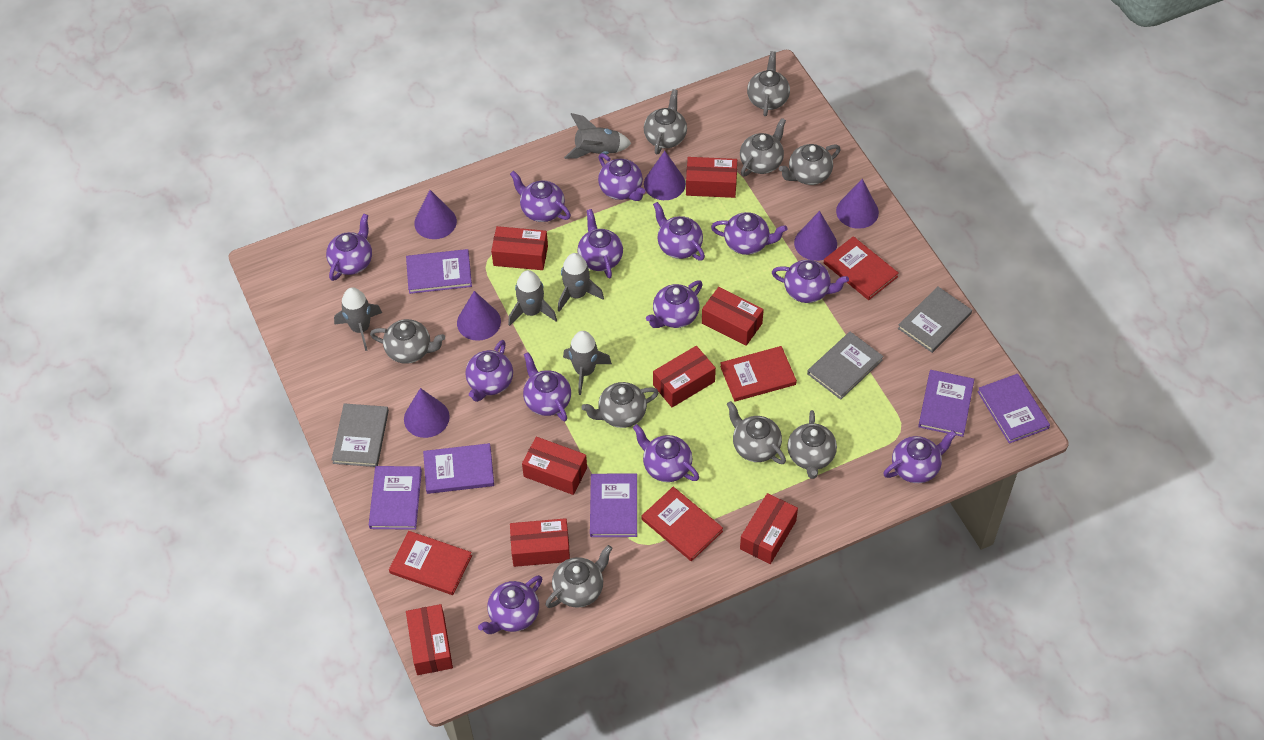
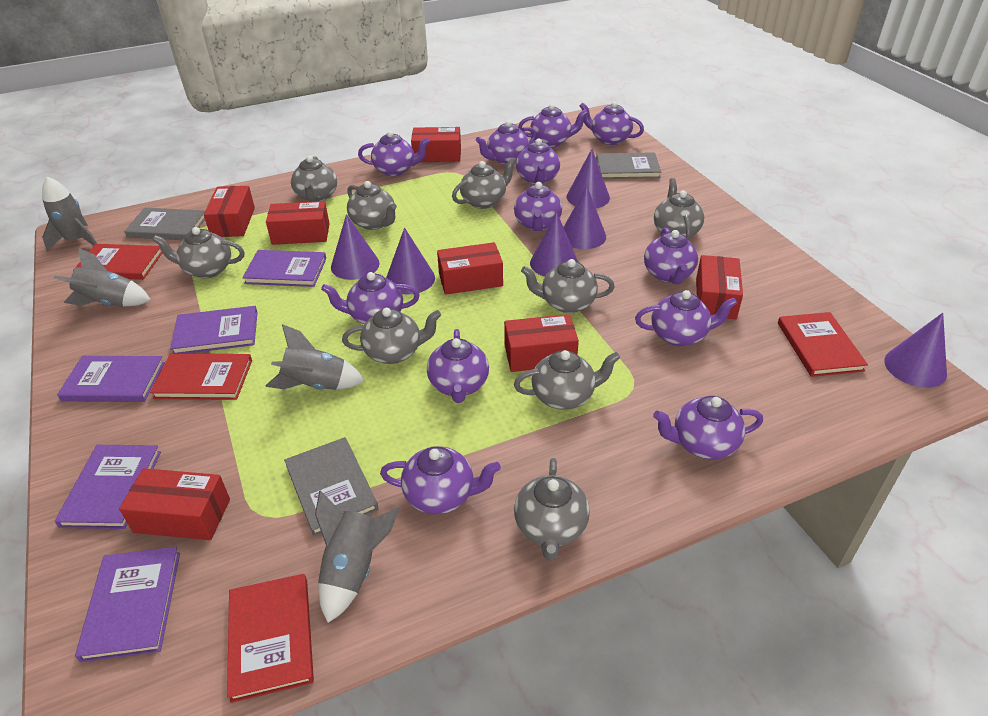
grey rocket: [334,287,382,351] [508,270,557,326] [558,253,604,312] [563,331,612,395] [564,113,632,159] = 5 -> [42,177,97,251] [54,248,151,307] [265,324,365,390] [315,490,399,623] = 4
purple book: [369,466,422,530] [406,249,472,294] [423,443,494,494] [590,473,637,537] [918,370,974,437] [977,374,1050,444] = 6 -> [55,445,161,529] [57,356,165,402] [75,547,180,662] [170,306,258,354] [242,250,326,287] = 5
purple teapot: [326,214,372,281] [465,340,513,402] [478,575,542,634] [510,171,571,222] [523,352,571,421] [577,209,623,279] [598,153,646,201] [633,424,699,482] [646,280,703,328] [653,202,705,261] [711,212,788,255] [772,260,849,303] [883,430,957,483] = 13 -> [321,272,419,324] [358,131,430,176] [380,446,501,514] [427,329,489,403] [476,120,536,165] [514,181,562,231] [516,139,560,185] [518,104,588,147] [579,101,644,145] [635,290,737,346] [644,227,698,284] [653,396,763,459] = 12
red box: [406,604,453,675] [491,226,548,270] [510,518,570,567] [522,437,587,495] [653,346,716,407] [686,157,737,198] [702,287,764,346] [740,493,798,564] = 8 -> [119,468,230,540] [204,186,255,237] [266,201,329,245] [411,127,461,162] [437,242,503,295] [504,314,579,372] [696,255,743,319] = 7

